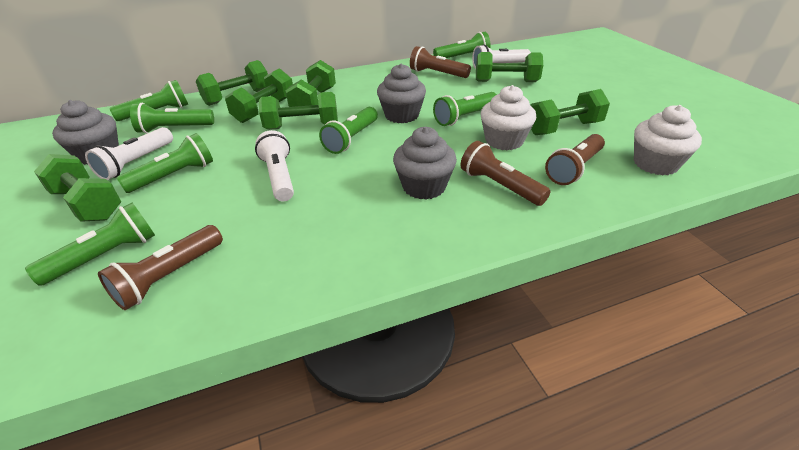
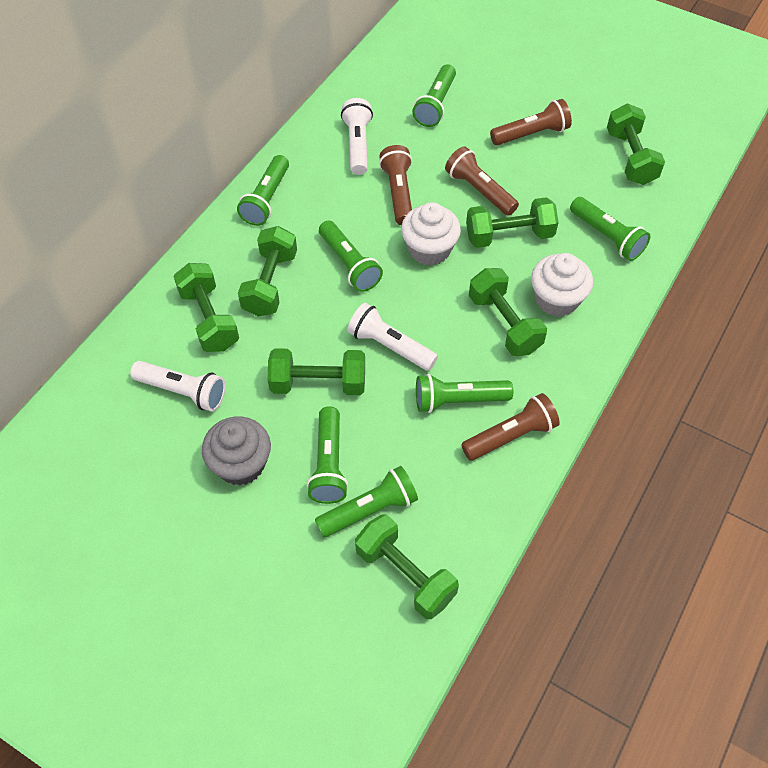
grey cupcake: [52,100,119,165] [377,64,426,123] [393,127,457,200] = 3 -> [202,416,271,486] = 1

